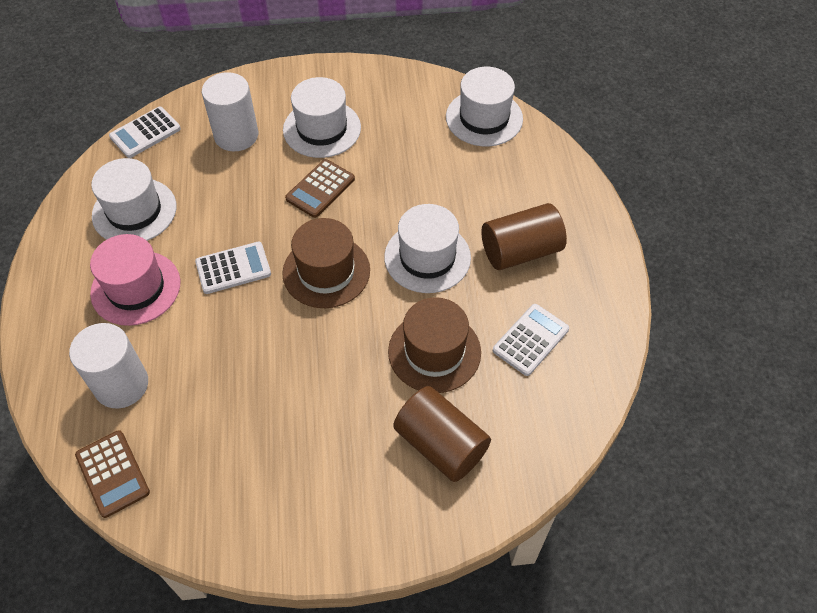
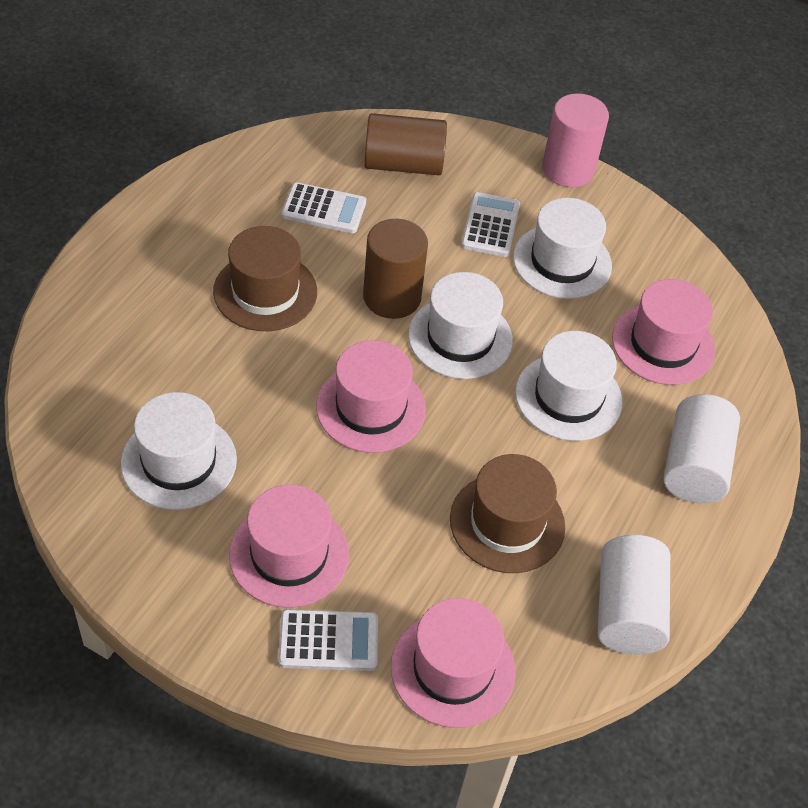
brown calculator: [75,430,150,518] [285,159,355,218] = 2 -> none = 0
pink cylinder: none = 0 -> [542,93,609,187] = 1
pink hat: [90,234,180,326] = 1 -> [229,484,349,608] [316,340,426,453] [391,598,516,728] [612,279,715,385] = 4

